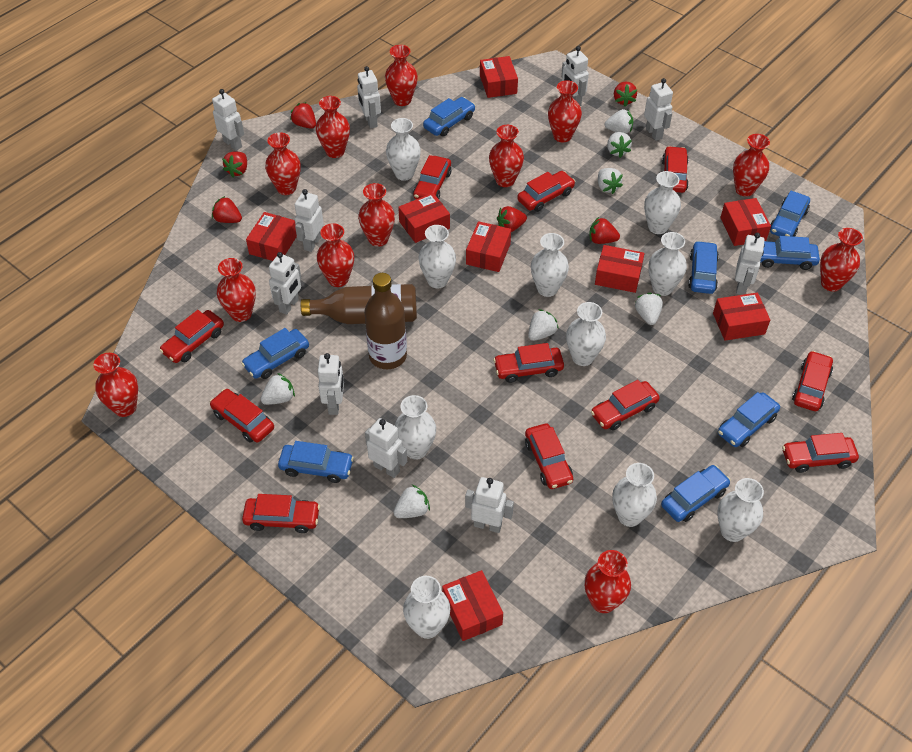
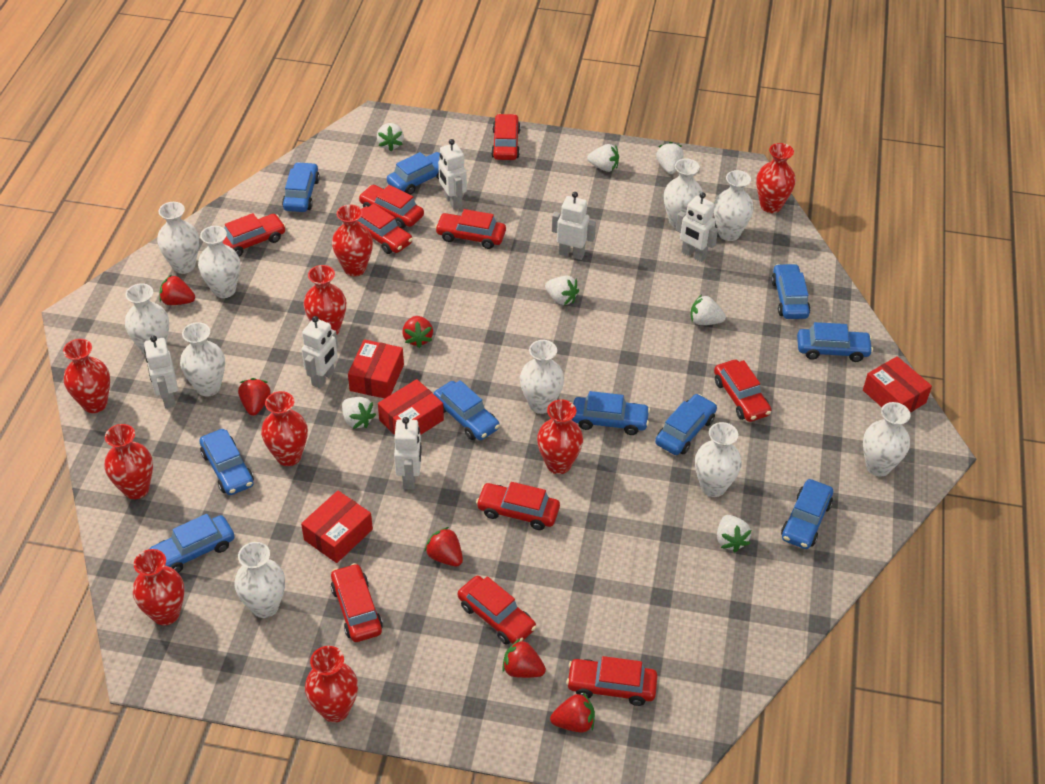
blue car: [241,328,309,379] [278,441,354,483] [423,97,475,137] [661,465,731,522] [688,241,719,294] [718,392,780,447] [760,236,820,270] [770,191,810,237] = 8 -> [149,514,235,573] [199,429,254,495] [282,162,320,212] [387,152,440,195] [433,380,500,440] [572,391,650,435] [655,394,717,455] [771,263,810,319] [781,479,833,549] [797,322,873,362] = 10
brown bottle: [301,284,417,324] [364,273,407,369] = 2 -> none = 0
red box: [246,212,297,261] [398,193,450,243] [442,570,503,641] [466,221,511,272] [480,56,518,98] [595,245,644,293] [713,293,770,341] [720,198,771,246] = 8 -> [301,491,373,563] [348,339,404,398] [378,379,444,435] [863,356,932,413] = 4
red car: [159,310,224,363] [210,389,274,443] [242,494,320,533] [413,155,451,199] [493,343,564,383] [517,171,575,212] [525,424,573,489] [591,380,660,431] [662,146,689,193] [782,433,859,473] [792,351,833,411] = 11 -> [223,213,286,257] [331,563,383,642] [358,204,413,254] [359,185,424,229] [435,209,506,249] [458,576,537,645] [476,482,560,530] [491,114,521,160] [566,656,658,706] [714,360,771,422] = 10
red vase: [93,353,138,417] [217,258,256,322] [265,132,301,195] [316,96,350,158] [317,223,354,287] [358,183,395,247] [385,45,418,106] [489,125,524,187] [548,80,582,143] [584,550,631,613] [733,134,770,197] [820,228,863,291] = 12 -> [63,339,110,413] [105,424,153,499] [133,549,184,626] [261,391,308,466] [303,265,346,334] [305,646,358,723] [332,204,373,276] [537,399,583,474] [756,143,796,213] = 9
white robot: [212,89,244,151] [269,252,301,315] [295,189,324,252] [318,353,344,415] [357,66,381,129] [365,418,407,478] [465,477,514,533] [561,46,589,106] [644,78,673,141] [735,233,765,295] = 10 -> [144,335,178,408] [302,316,338,389] [394,417,422,489] [438,139,467,210] [552,192,596,260] [676,192,718,262] = 6

